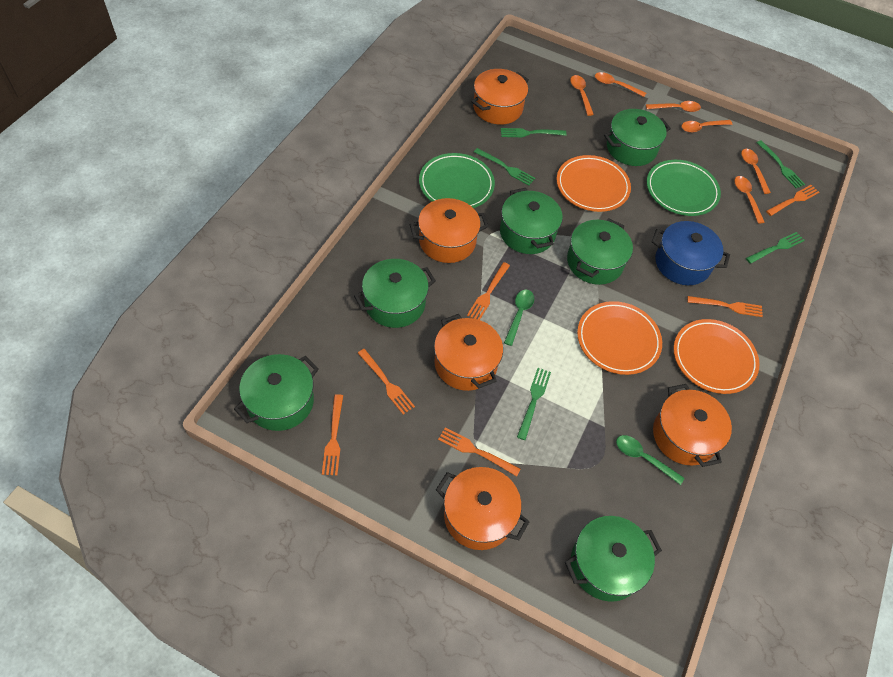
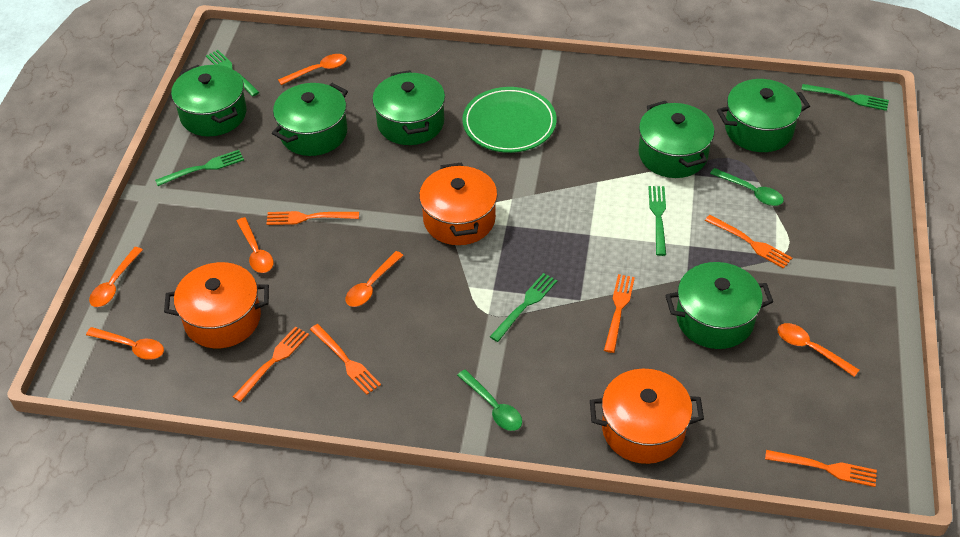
blue pot: [652,221,730,285] = 1 -> none = 0
green plate: [419,153,495,208] [647,160,721,216] = 2 -> [462,87,557,153] = 1
orange plate: [557,155,631,212] [577,301,662,375] [673,319,759,394] = 3 -> none = 0
orange pot: [409,198,489,263] [434,314,503,391] [436,467,529,550] [472,69,529,125] [653,384,732,467] = 5 -> [164,262,269,348] [419,162,498,245] [590,368,704,464] = 3

